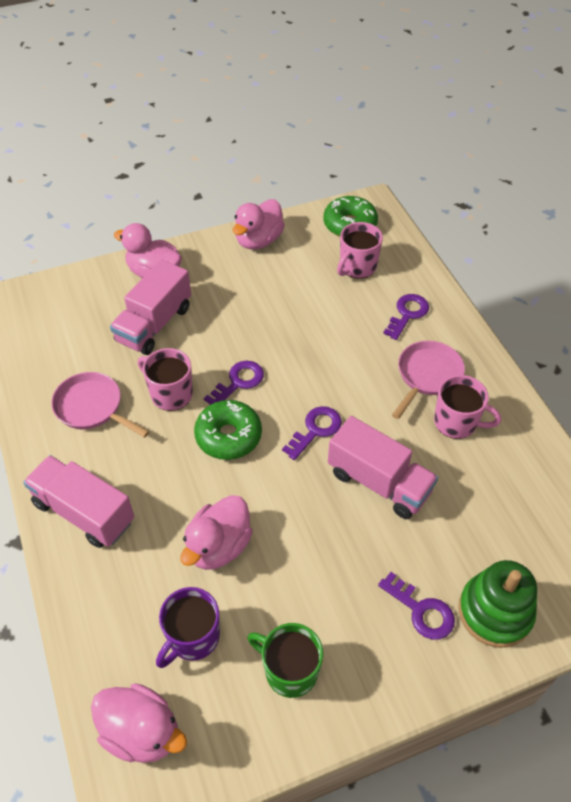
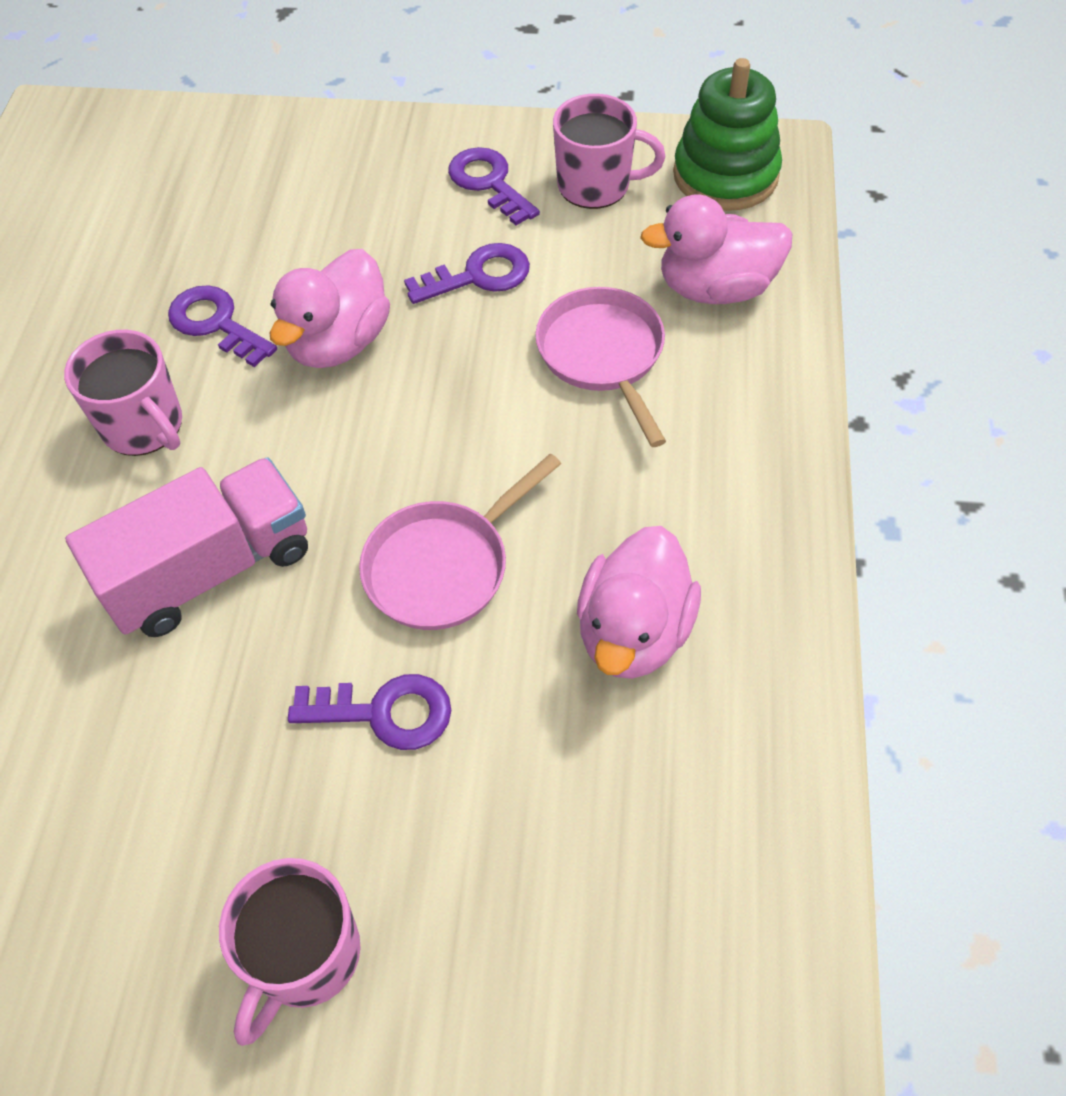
green donut: [194,400,262,460] [323,196,378,237] = 2 -> none = 0
green mug: [247,623,323,698] = 1 -> none = 0
pink duck: [91,683,187,763] [114,223,182,278] [181,495,253,570] [233,199,285,250] = 4 -> [269,249,390,368] [577,526,701,679] [640,194,792,304] = 3
pink truck: [23,455,134,548] [110,259,191,355] [328,416,438,519] = 3 -> [65,457,308,637] = 1
purple mug: [156,587,220,668] = 1 -> none = 0

